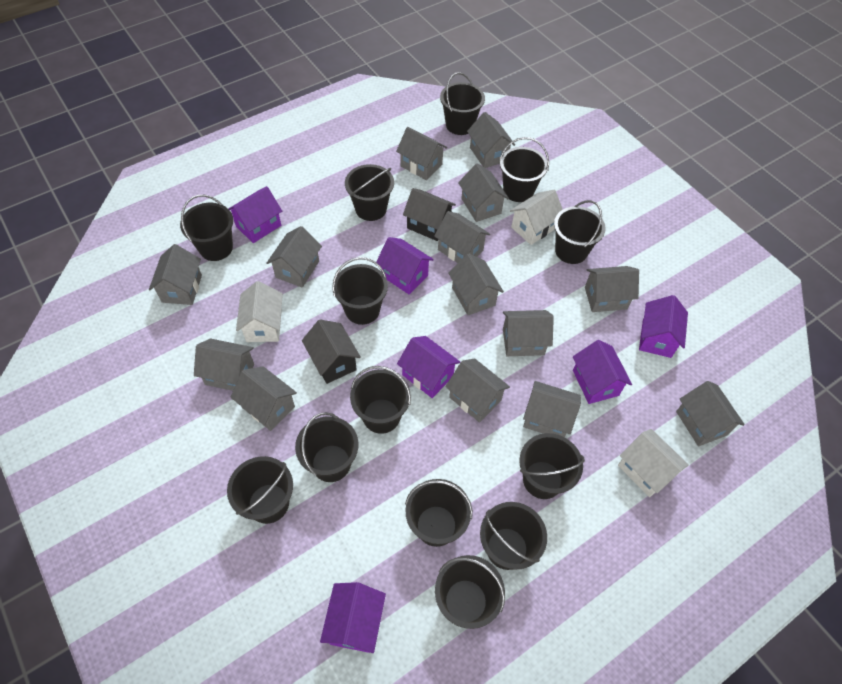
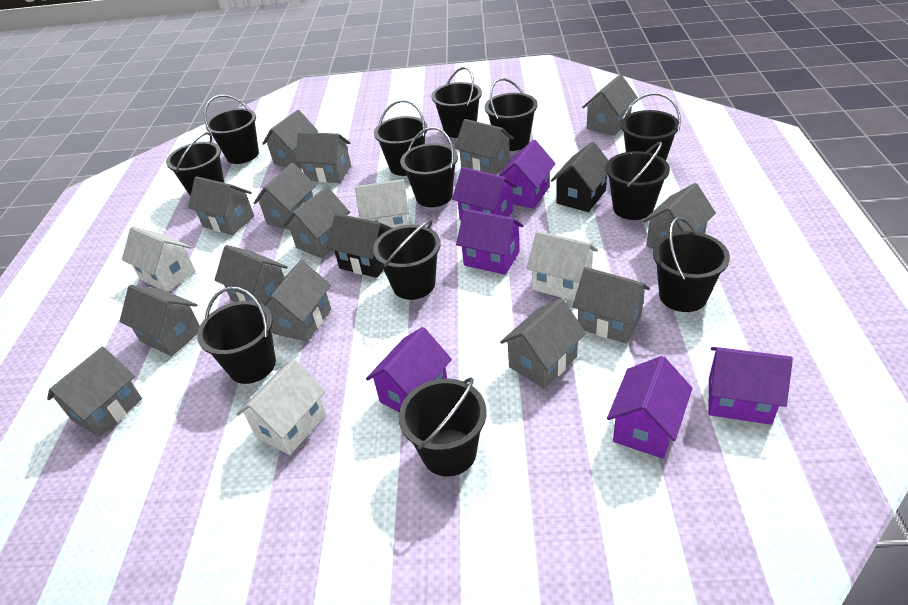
black bucket: [180,195,233,261] [227,456,293,524] [295,412,359,482] [332,257,388,325] [345,164,394,221] [350,366,411,434] [405,479,473,547] [435,555,505,629] [440,72,485,135] [480,502,547,570] [500,137,549,202] [519,433,585,499] [554,200,606,264] = 13 -> [166,132,224,196] [197,287,276,384] [204,95,259,164] [373,220,441,300] [374,100,428,176] [399,377,487,476] [400,127,458,207] [431,67,482,138] [485,78,538,151] [606,142,670,220] [621,93,681,160] [653,217,730,312] = 12
white house: [236,281,283,342] [510,190,563,245] [618,429,689,497] = 3 -> [122,227,196,292] [236,359,326,455] [355,179,409,228] [526,231,598,301] = 4

